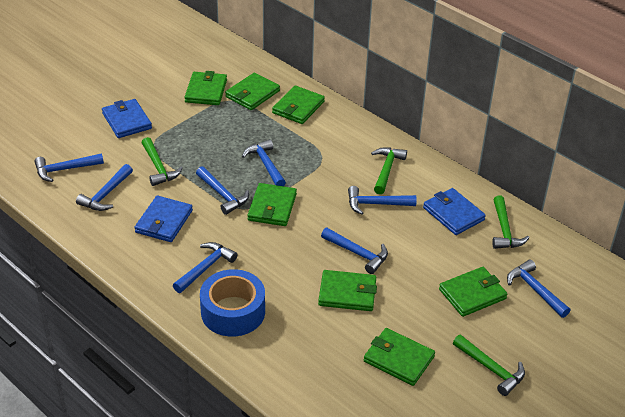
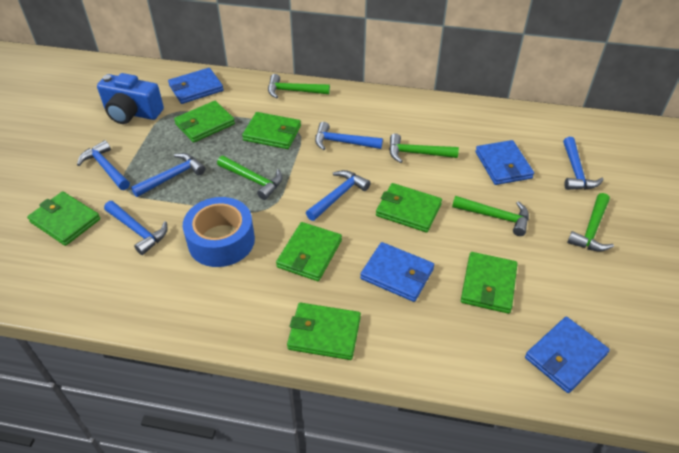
blue camera: none = 0 -> [97,73,164,124] = 1
blue hammer: [34,153,104,182] [76,164,133,211] [173,242,238,293] [196,166,249,215] [242,139,286,186] [321,228,388,274] [348,186,416,215] [507,260,571,318] = 8 -> [77,140,130,190] [104,201,167,255] [131,153,205,197] [306,170,371,221] [315,122,383,150] [563,137,604,190] = 6
blue wallet: [102,99,152,138] [134,196,193,242] [423,188,486,235] = 3 -> [168,68,224,104] [360,242,434,302] [475,140,534,185] [525,317,610,393] = 4
green hammer: [142,137,183,186] [371,147,407,194] [453,335,525,396] [492,196,529,249] = 4 -> [217,156,282,200] [268,74,330,99] [389,133,459,163] [452,196,529,236] [567,193,614,251] = 5

